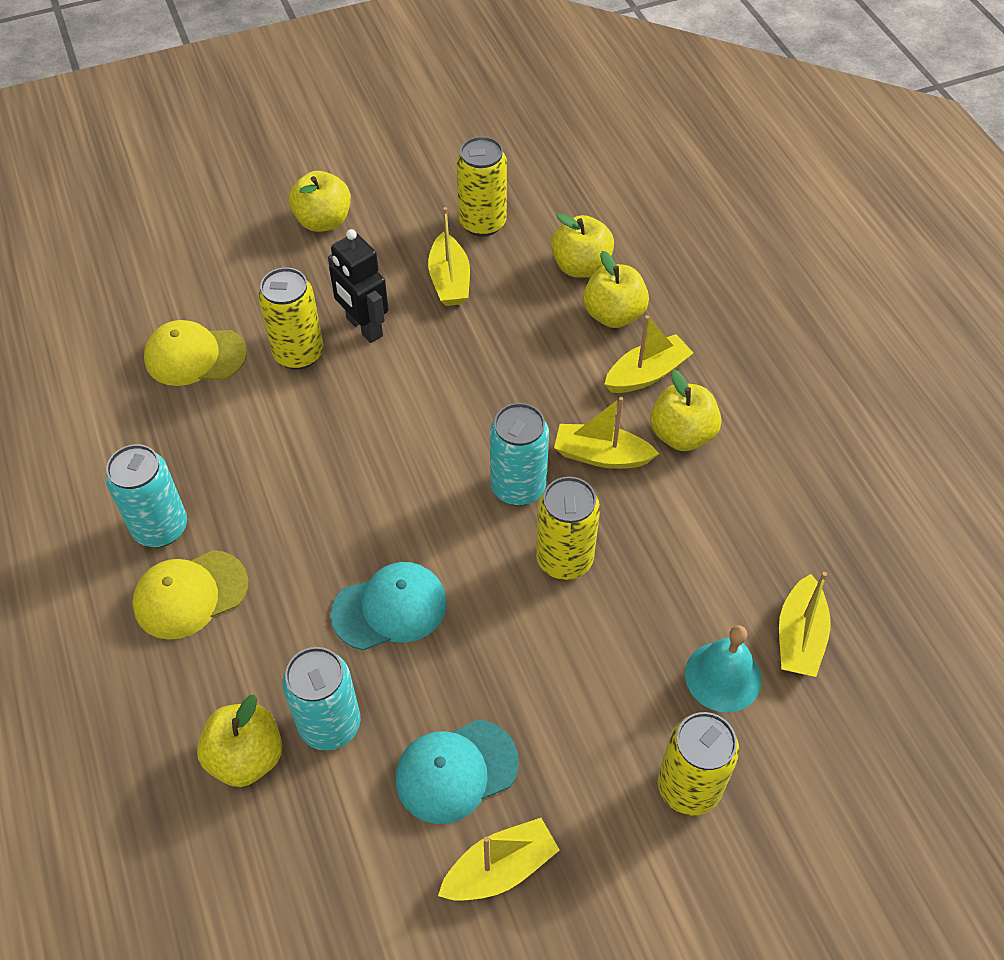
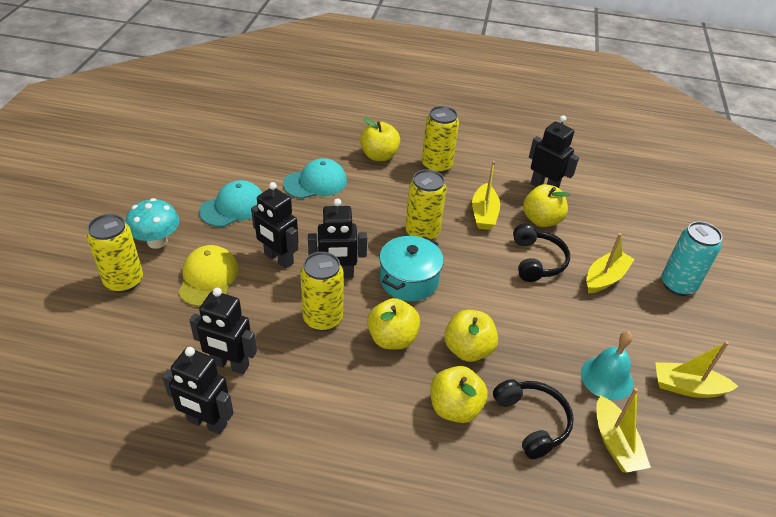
black headphones: none = 0 -> [493,379,574,459] [513,224,570,282] = 2
black robot: [328,229,389,343] = 1 -> [162,347,234,435] [189,288,257,374] [251,182,298,269] [308,198,367,279] [529,115,579,188] = 5
turquoise can: [106,444,187,547] [283,647,360,751] [490,403,549,506] = 3 -> [661,222,722,296] = 1
turquoise mushroom: none = 0 -> [126,198,179,249] = 1
turquoise pot: none = 0 -> [379,236,444,301] = 1
yellow boat: [428,207,470,306] [438,818,560,901] [554,397,659,469] [605,315,693,393] [779,572,831,677] = 5 -> [472,161,500,230] [586,233,635,293] [596,388,651,472] [655,341,738,398] = 4
yellow cap: [132,550,248,640] [144,320,247,386] = 2 -> [178,245,239,307] = 1

